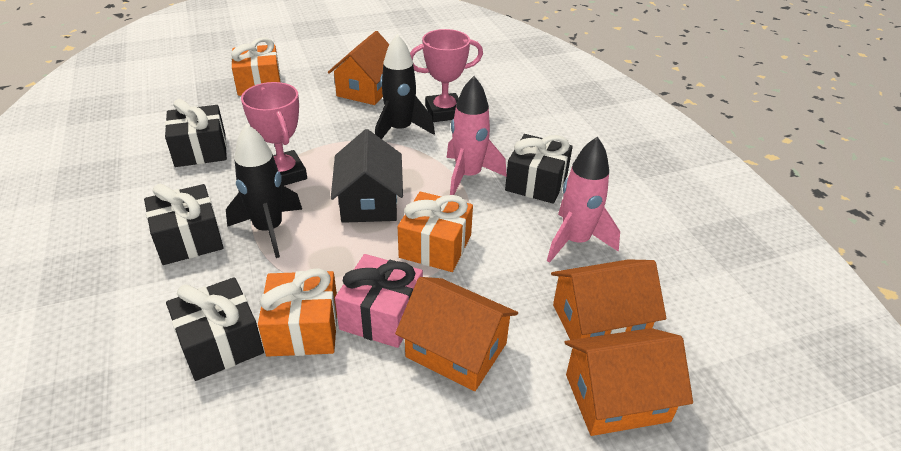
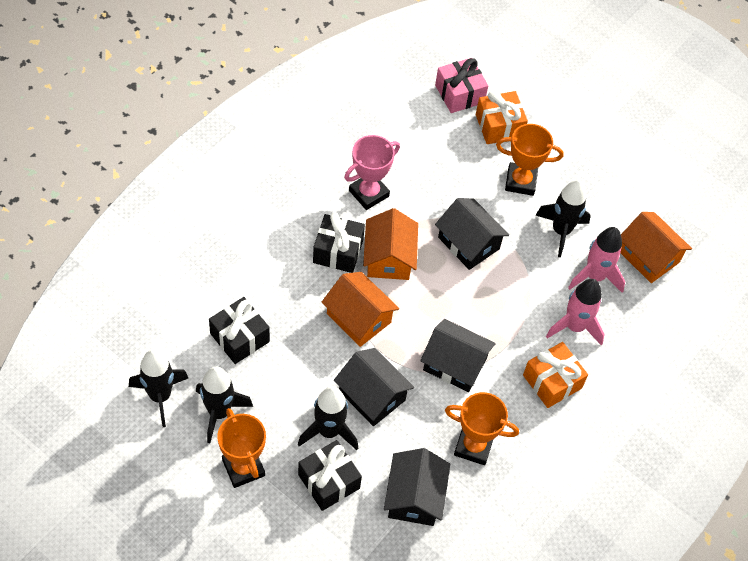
black gift: [144,184,224,265] [165,99,227,167] [166,277,264,381] [505,134,573,204] = 4 -> [209,297,270,364] [298,440,362,511] [313,213,365,273] = 3
black house: [331,129,403,223] = 1 -> [334,348,414,426] [384,448,450,526] [420,319,496,392] [435,198,509,270] = 4
black rocket: [226,124,302,258] [375,34,435,139] = 2 -> [129,349,188,427] [196,366,253,443] [298,386,358,450] [535,180,591,257] = 4
orange gift: [231,37,281,96] [258,268,337,357] [398,192,473,272] = 3 -> [476,91,528,144] [523,342,588,408] = 2
orange house: [328,31,389,105] [395,277,518,391] [551,260,666,340] [565,328,693,436] = 4 -> [322,272,399,347] [363,208,418,280] [620,212,692,283] = 3
orange trophy: none = 0 -> [217,408,266,488] [445,392,519,465] [496,124,564,196] = 3
pink trophy: [241,82,307,186] [410,29,483,122] = 2 -> [344,135,400,210] = 1

